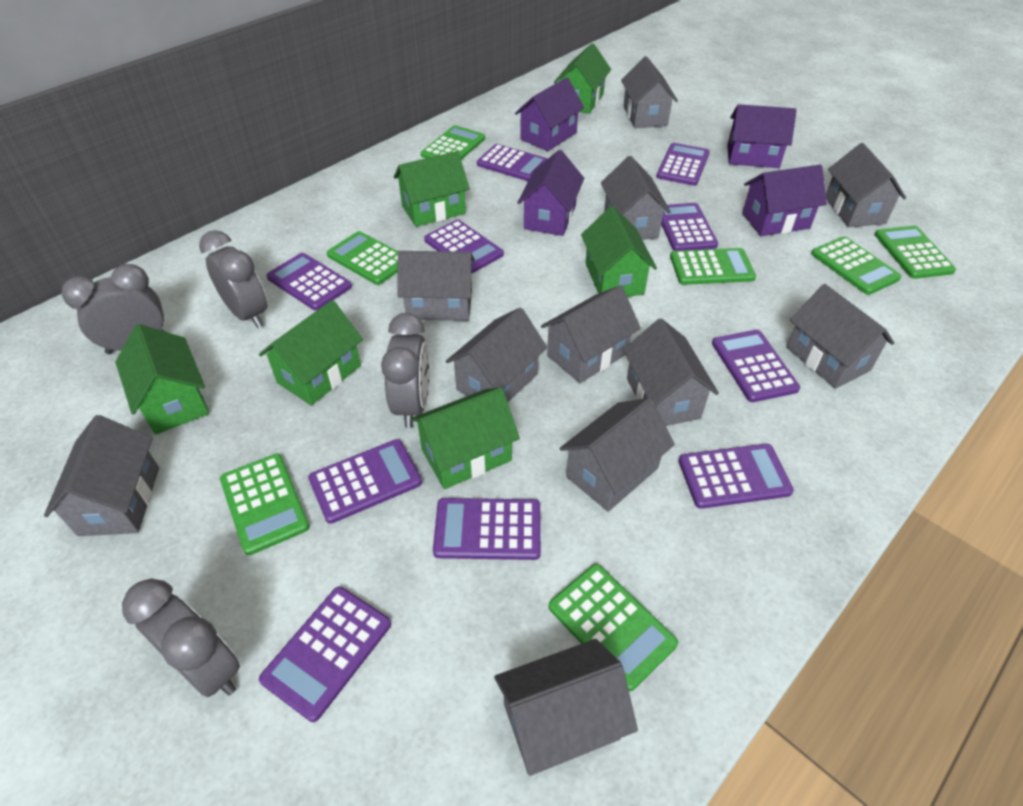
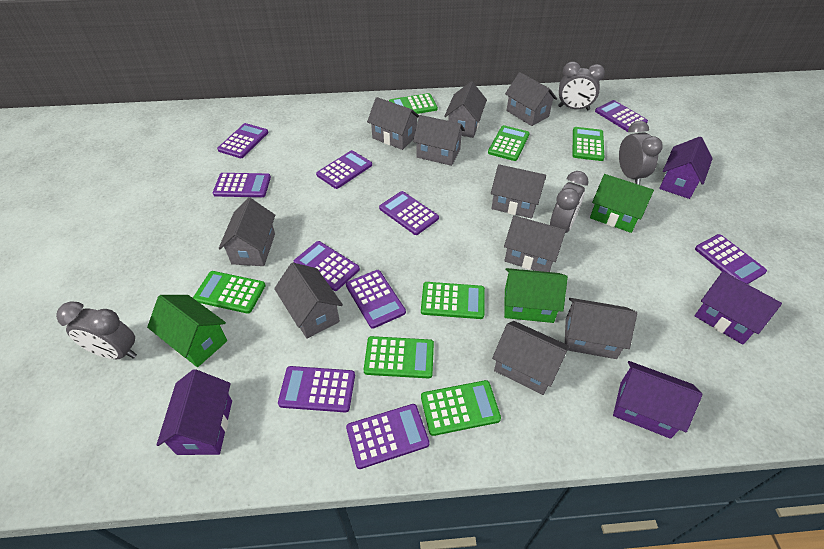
green house: [115,324,209,434] [259,300,363,405] [394,151,470,227] [410,387,520,489] [554,43,611,114] [581,206,657,297] = 6 -> [147,295,227,367] [504,268,568,323] [590,174,654,233] = 3
grey house: [44,415,159,536] [398,251,475,321] [446,308,547,402] [494,639,638,776] [541,285,641,383] [559,398,675,512] [601,156,671,240] [621,56,678,128] [623,318,719,426] [787,284,894,389] [826,143,906,227] = 11 -> [219,198,275,266] [274,263,343,339] [367,97,419,150] [413,115,465,166] [444,82,487,138] [491,164,546,219] [492,321,569,395] [504,215,566,272] [505,72,557,126] [565,298,637,359] = 10

